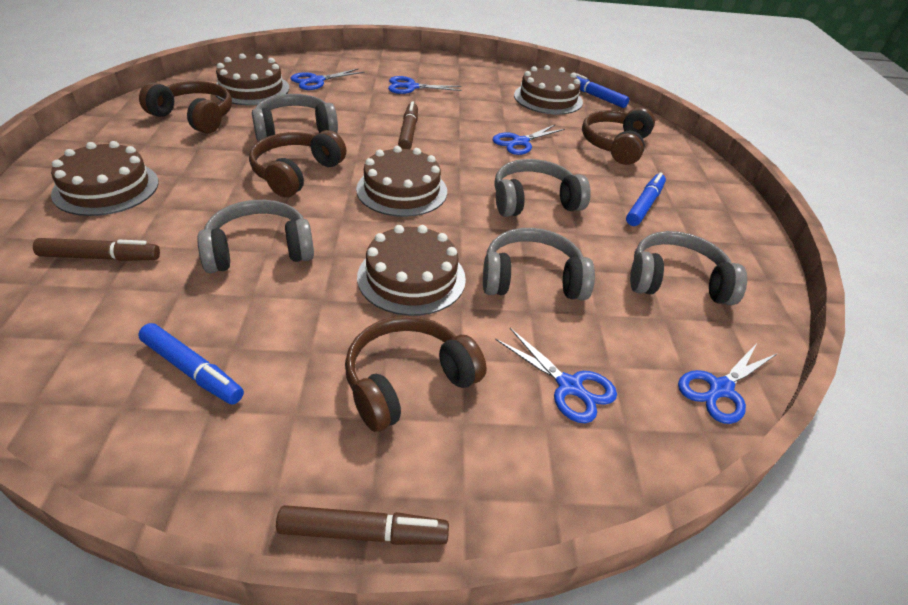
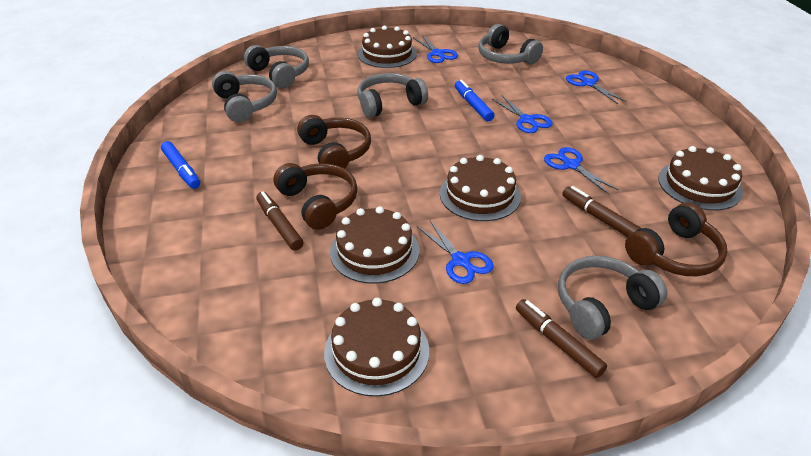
blue marker: [138,323,244,405] [574,72,629,108] [626,172,666,226] = 3 -> [161,141,200,189] [455,79,495,122] = 2
brown headphones: [139,81,232,133] [249,130,346,197] [345,316,487,432] [582,107,655,165] = 4 -> [274,163,358,230] [297,115,371,168] [625,202,728,276] = 3

